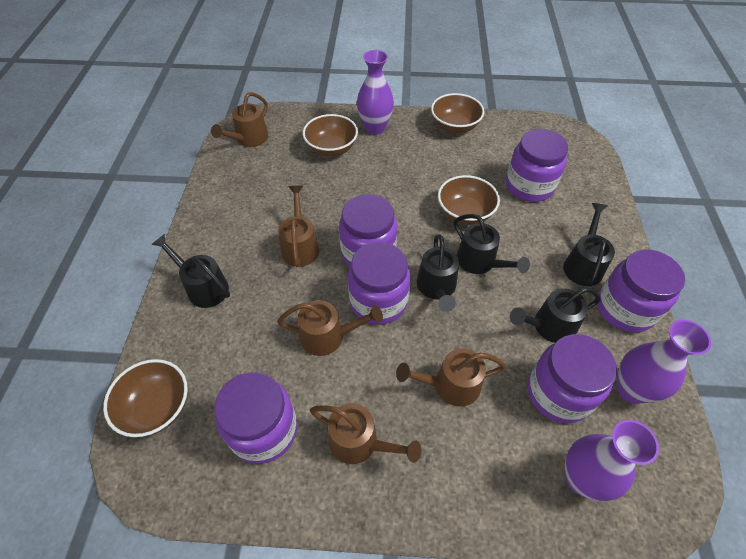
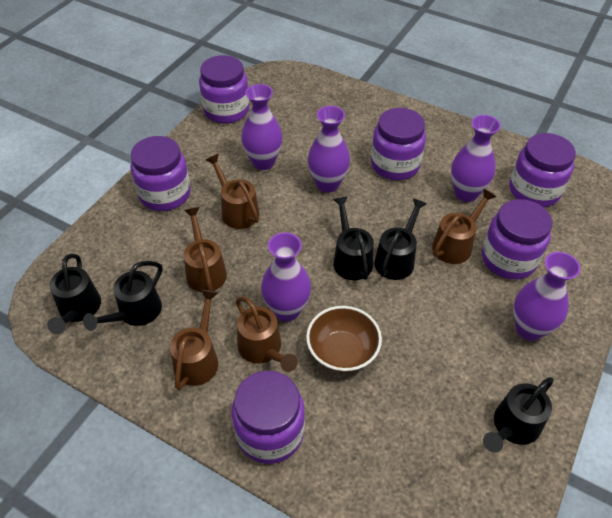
brown bowl: [103,359,188,437] [303,114,358,157] [431,93,484,134] [438,175,500,225] = 4 -> [306,306,382,373] = 1
purple vase: [357,50,394,135] [565,420,659,502] [617,320,711,404] = 3 -> [241,84,283,170] [261,232,311,322] [308,106,350,193] [451,115,501,202] [514,252,580,341] = 5

